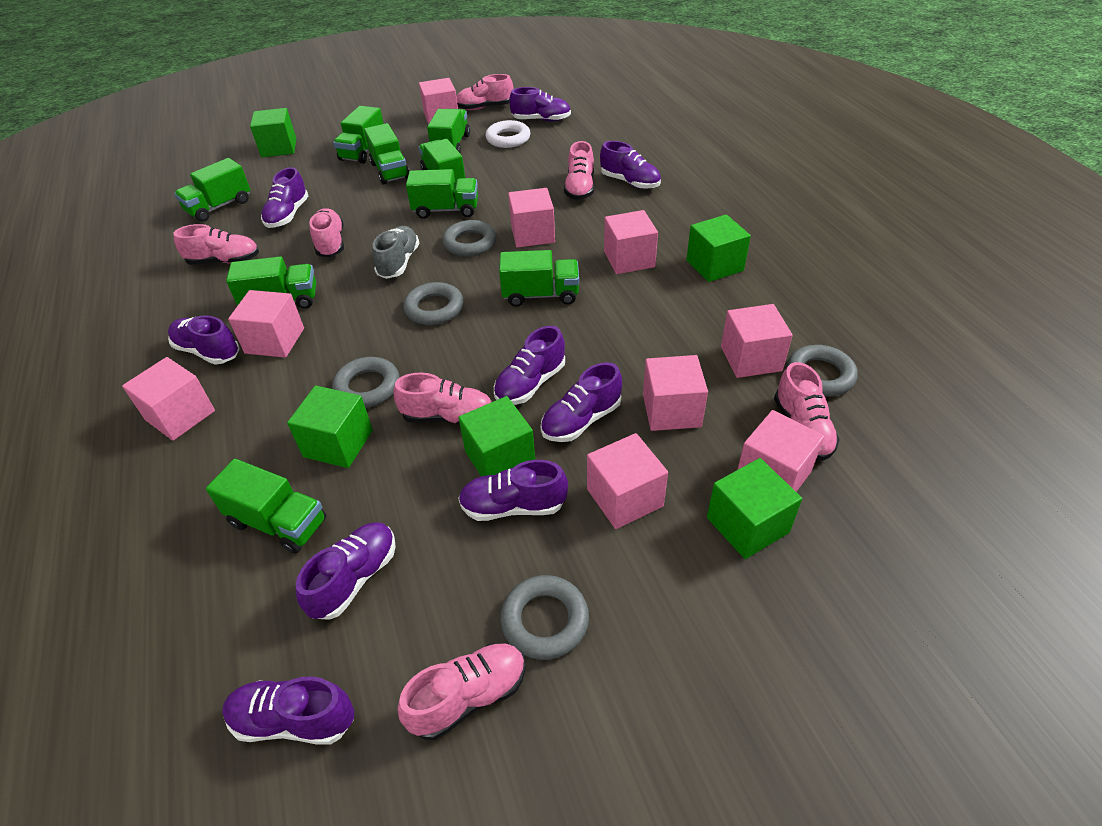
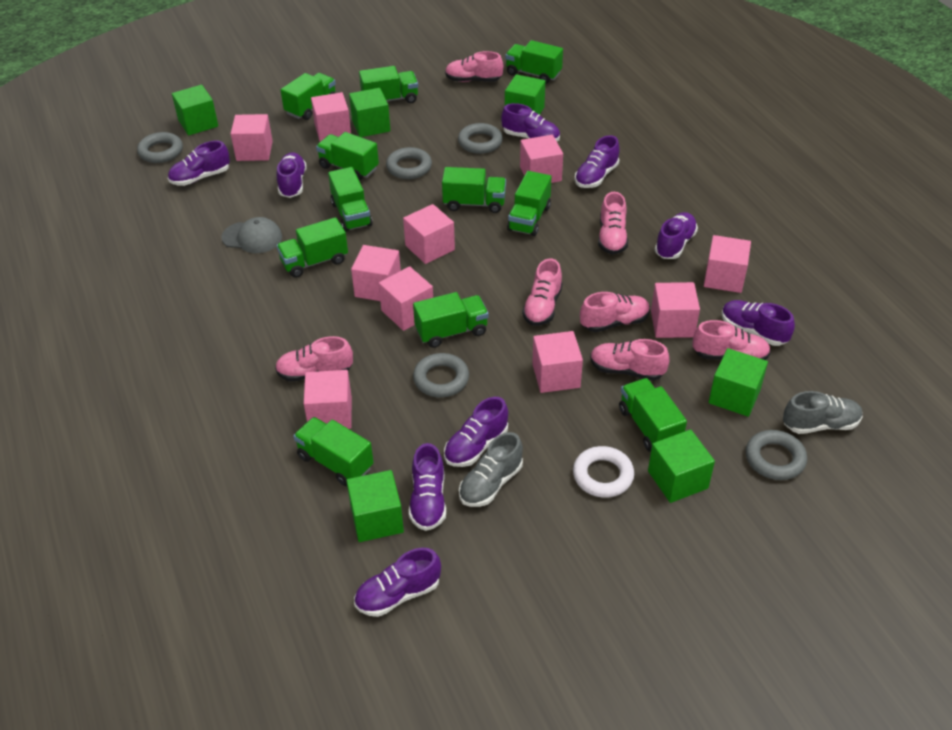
green cube: [250,108,296,157] [287,386,373,468] [458,396,535,477] [687,214,751,282] [707,458,802,559] = 5 -> [172,85,218,136] [346,470,404,542] [349,88,390,137] [505,74,545,114] [648,429,715,503] [709,348,768,417] = 6
green truck: [174,158,250,222] [206,459,326,554] [226,256,316,309] [333,106,384,164] [364,123,409,185] [406,169,478,219] [419,139,465,184] [427,109,470,153] [499,250,579,307] = 9 -> [277,217,348,278] [281,73,336,120] [293,417,374,486] [316,132,379,181] [328,167,373,232] [359,66,418,103] [413,292,489,348] [442,167,506,213] [505,40,563,84] [507,171,552,236] [619,378,687,452] = 11
grey cap: none = 0 -> [221,217,282,253] = 1
grey shoe: [372,226,420,279] = 1 -> [459,432,523,507] [783,391,863,434] = 2
pink cube: [122,357,215,441] [228,290,304,358] [419,78,458,125] [508,188,555,248] [587,433,668,529] [604,210,658,274] [643,355,708,431] [721,304,793,378] [737,410,824,492] = 9 -> [231,114,273,161] [304,370,352,429] [311,92,351,142] [351,245,401,301] [379,266,433,331] [403,204,455,264] [520,135,563,183] [532,331,583,393] [651,282,700,338] [704,235,751,293] = 10

